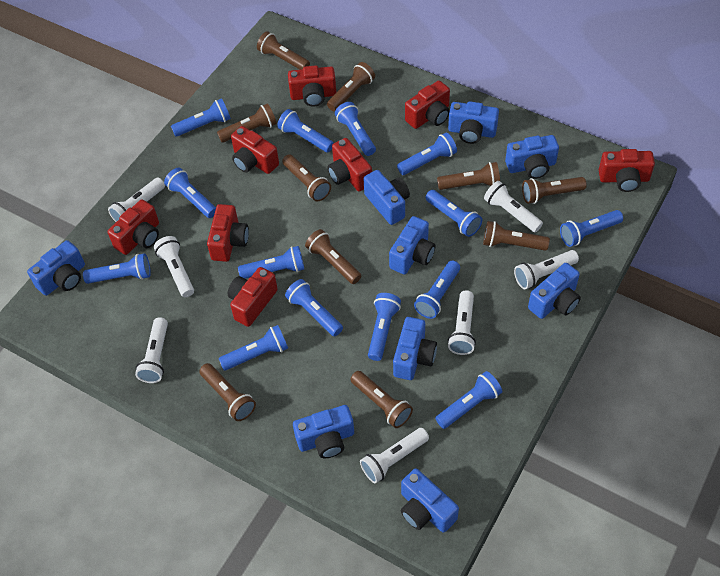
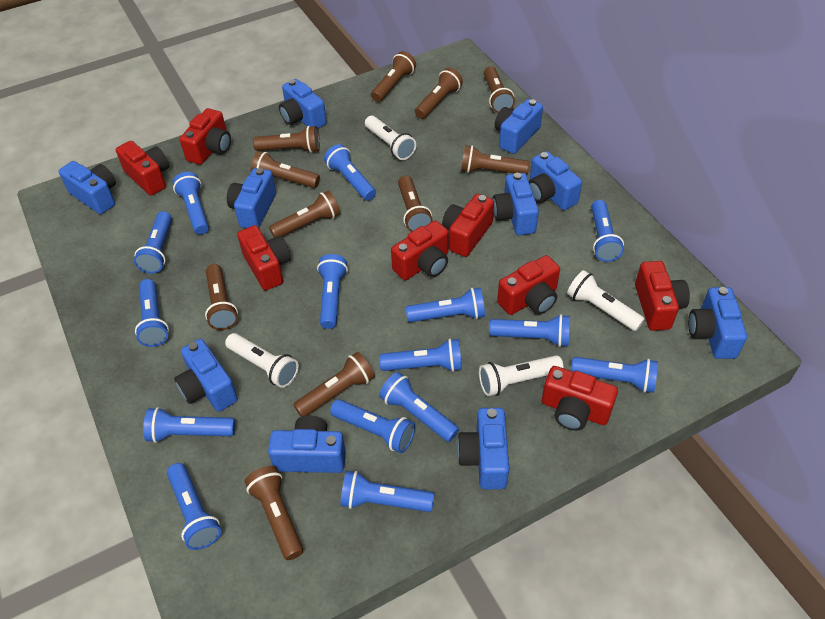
blue camera: [27,240,85,296] [293,405,354,458] [364,170,410,225] [389,216,436,274] [393,317,437,380] [400,468,459,533] [448,101,499,144] [505,135,559,179] [528,263,581,319] = 9 -> [59,161,116,214] [174,339,238,412] [227,168,276,228] [268,415,346,473] [279,79,327,128] [457,408,509,489] [492,173,539,235] [495,99,543,154] [529,151,582,210] [688,287,747,359] = 10
blue flashlight: [83,253,151,284] [164,168,216,218] [171,98,231,137] [219,325,288,370] [238,246,304,279] [277,109,334,152] [285,279,343,336] [335,102,376,156] [368,293,401,361] [397,132,457,175] [414,260,460,319] [426,190,482,237] [435,371,503,429] [560,210,623,247] = 14 -> [134,211,172,273] [135,279,169,347] [143,407,235,443] [167,463,221,550] [173,172,209,235] [317,254,348,329] [324,144,376,201] [330,399,415,453] [340,471,434,512] [379,338,462,372] [379,372,459,442] [406,288,485,322] [489,314,570,347] [571,357,658,393] [591,200,624,262] = 15
brown flashlight: [199,363,256,421] [217,103,277,143] [257,31,310,70] [282,154,331,201] [305,229,361,284] [327,62,375,111] [350,371,413,428] [437,162,500,190] [483,221,550,251] [522,177,587,204] = 10 -> [205,264,238,330] [245,466,303,560] [251,151,320,188] [253,126,320,153] [269,190,340,238] [293,352,375,417] [371,51,416,102] [398,175,433,232] [415,68,463,119] [461,145,530,175] [484,66,515,113] = 11
white flashlight: [108,177,165,222] [135,317,168,383] [154,236,194,297] [360,428,429,484] [448,290,476,355] [484,181,543,232] [514,250,579,289] = 7 -> [225,333,299,388] [365,116,416,160] [479,355,563,396] [567,270,645,331] = 4

